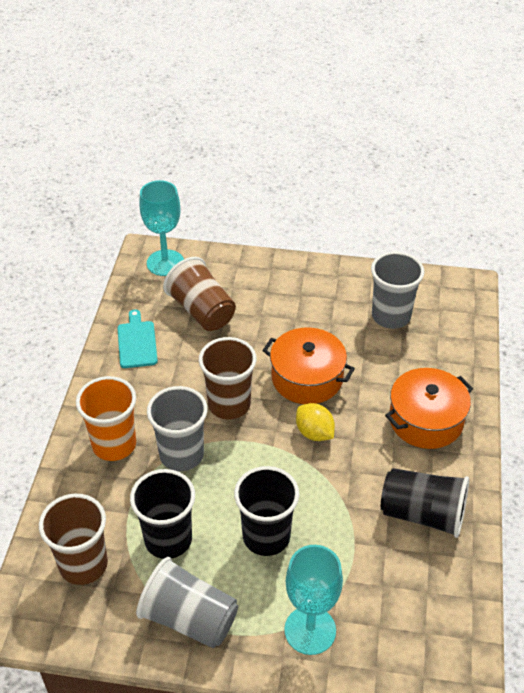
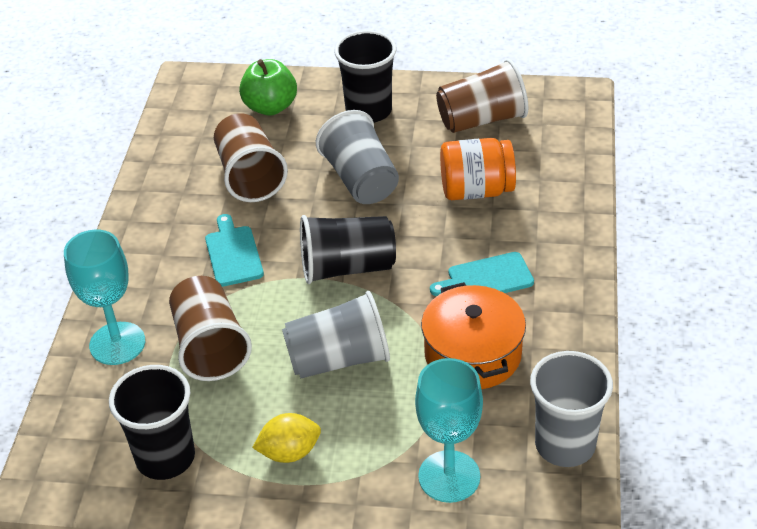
green apple: none = 0 -> [239,59,297,116] = 1
orange cup: [76,376,136,461] = 1 -> none = 0
orange jar: none = 0 -> [440,138,516,200] = 1
orange pot: [262,327,355,404] [385,368,473,449] = 2 -> [421,282,526,389] = 1
turquoise cutting board: [117,309,158,368] = 1 -> [205,214,264,287] [430,252,534,296] = 2

